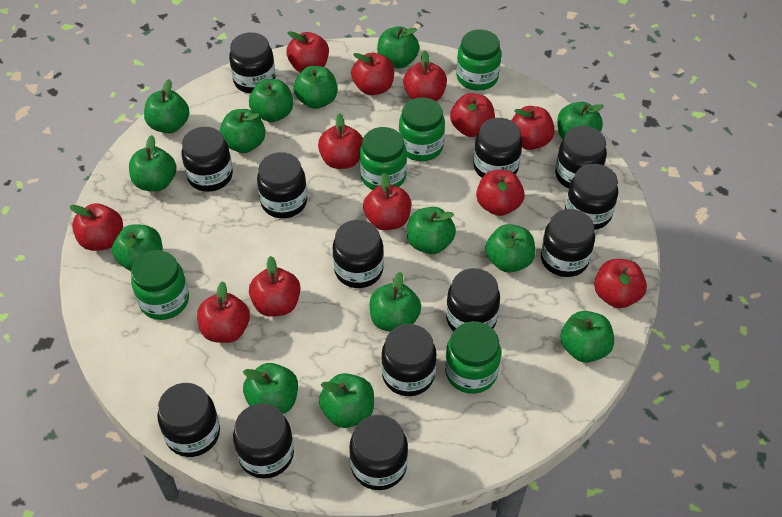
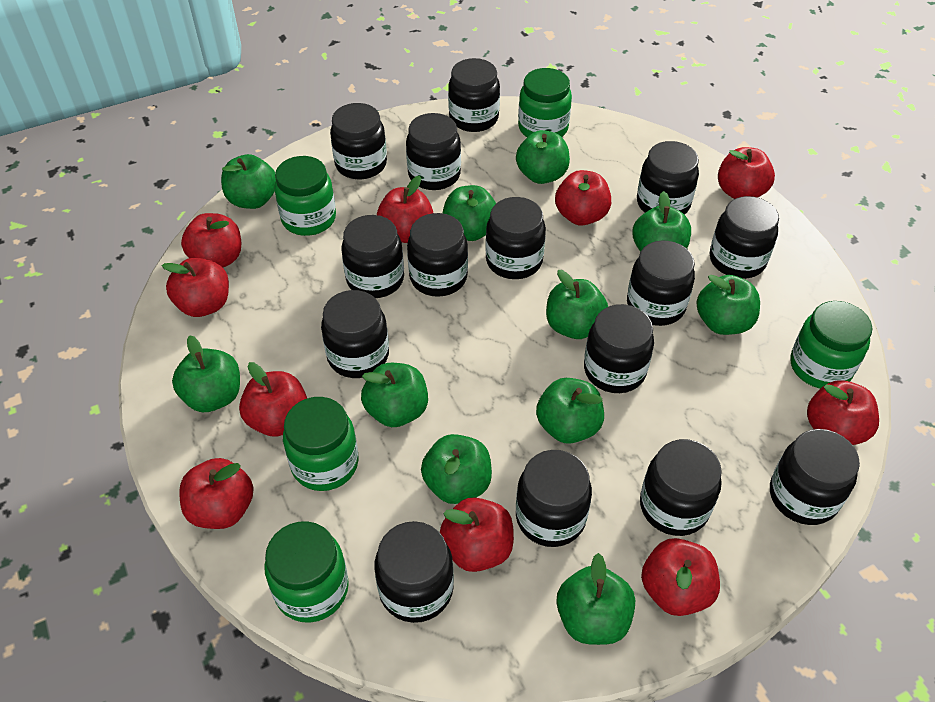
black jar: [157,383,220,457] [181,127,233,192] [229,32,276,94] [233,403,294,479] [257,152,307,218] [333,220,384,288] [349,415,408,490] [381,324,437,396] [446,268,500,331] [473,118,522,178] [541,209,595,277] [555,126,607,188] [565,164,618,230] = 13 -> [321,290,389,378] [330,103,387,180] [341,215,404,298] [375,521,454,623] [406,113,461,190] [407,213,468,297] [448,58,500,132] [485,197,546,279] [516,450,592,547] [584,304,654,393] [627,241,695,326] [637,141,699,215] [640,439,722,536] [710,196,779,279] [770,429,860,525] = 15
green apple: [112,224,163,271] [129,135,177,191] [144,79,190,133] [220,109,265,153] [243,363,298,414] [249,79,293,122] [294,66,337,109] [319,373,374,428] [370,272,421,332] [377,26,420,68] [407,207,456,254] [485,224,535,273] [557,102,604,139] [560,311,614,363] = 14 -> [172,335,240,412] [221,154,276,209] [361,363,428,427] [421,434,492,504] [443,185,496,241] [516,130,570,184] [536,378,604,444] [546,270,608,339] [556,553,635,645] [632,191,691,252] [696,275,760,335] = 11
red apple: [70,203,123,251] [197,281,250,343] [249,256,300,317] [286,31,329,73] [318,113,363,169] [351,53,394,95] [363,173,411,230] [403,51,447,101] [450,93,495,137] [476,170,525,216] [511,106,554,150] [594,259,647,308] = 12 -> [162,258,229,317] [179,458,254,529] [181,213,241,267] [239,362,307,437] [377,176,433,243] [440,497,514,572] [555,170,611,226] [641,538,720,616] [718,147,775,199] [807,380,879,445] = 10

